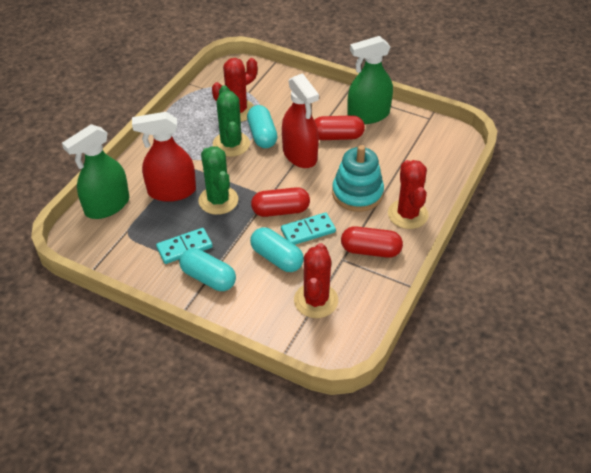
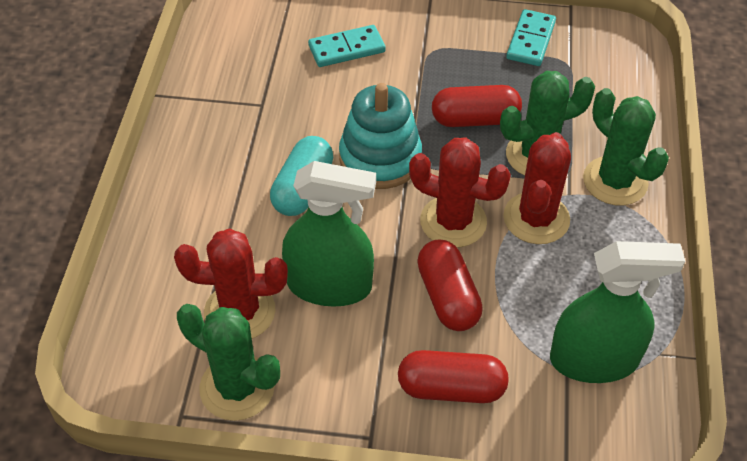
green cactus: [198,146,238,215] [213,85,250,157] = 2 -> [177,304,280,421] [500,71,595,176] [583,88,669,206] = 3
red spray bottle: [132,112,196,202] [282,73,319,168] = 2 -> none = 0
turquoise capsule: [179,248,236,291] [247,105,278,148] [250,227,304,272] = 3 -> [270,136,333,216] = 1

